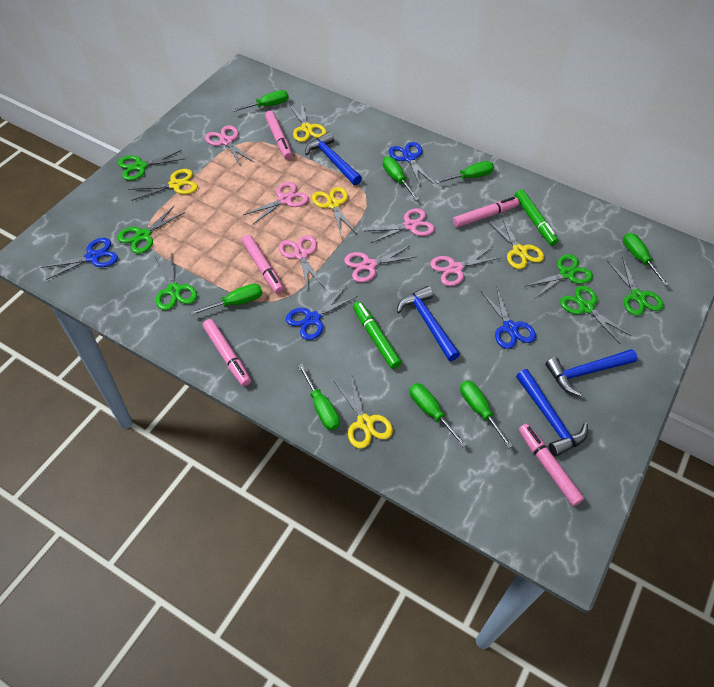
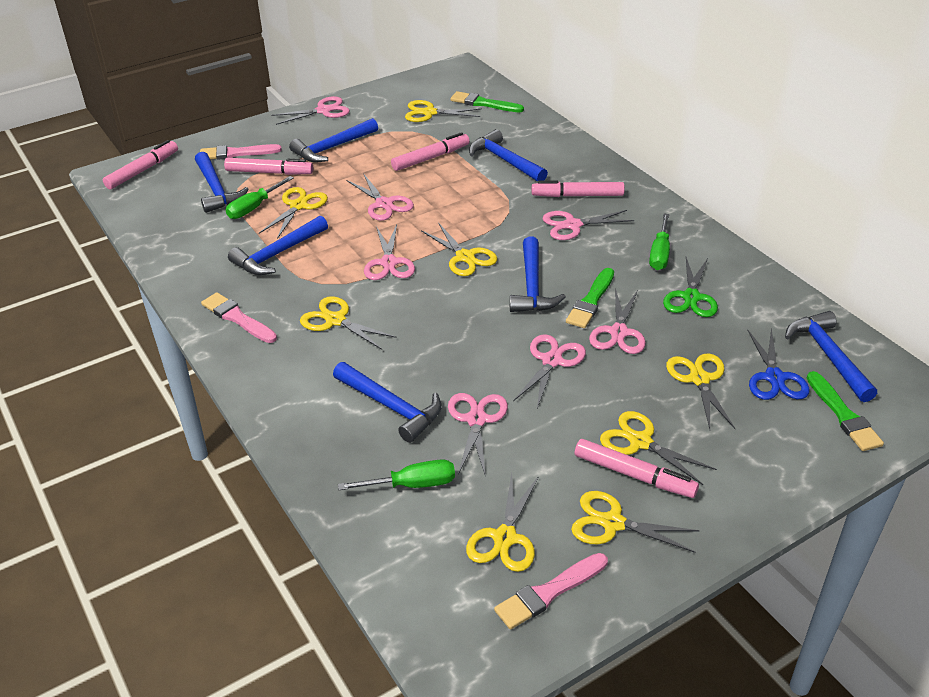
blue hammer: [305,132,362,185] [397,286,460,361] [516,369,588,457] [545,349,637,396] = 4 -> [195,152,249,213] [228,216,328,275] [289,118,378,162] [333,362,442,443] [469,129,548,182] [510,237,566,312] [785,311,877,402] = 7
blue scissors: [41,238,118,280] [286,287,357,340] [389,142,434,186] [481,286,536,349] = 4 -> [747,328,810,400] = 1
green brush: none = 0 -> [451,91,524,112] [566,268,614,328] [807,371,884,451] = 3
green marker: [353,301,401,369] [515,189,559,246] = 2 -> none = 0
green scissors: [117,206,185,254] [118,150,184,181] [155,253,197,310] [524,254,593,298] [560,285,631,344] [607,257,664,316] = 6 -> [663,257,718,317] = 1
green screwdriver: [190,283,262,316] [232,90,289,112] [298,364,340,430] [383,156,419,201] [410,383,467,448] [435,161,494,184] [460,381,513,448] [623,233,669,286] = 8 -> [226,176,293,219] [338,459,455,490] [649,214,670,270] = 3
pink brush: none = 0 -> [200,144,282,160] [201,292,277,343] [494,553,608,630] = 3
pink scissors: [205,125,255,166] [243,182,309,225] [279,235,324,291] [344,246,415,283] [366,208,435,243] [430,247,502,286] = 6 -> [271,96,350,125] [346,173,414,221] [364,225,415,280] [448,393,508,477] [513,334,586,408] [542,210,634,240] [589,288,646,354] = 7
yellow scissors: [128,169,198,201] [288,104,327,142] [312,187,357,235] [334,375,393,449] [488,217,544,269] = 5 -> [259,187,328,239] [300,296,397,350] [405,100,482,122] [421,222,497,276] [466,473,539,572] [571,491,700,553] [600,411,717,485] [666,353,735,429] = 8

